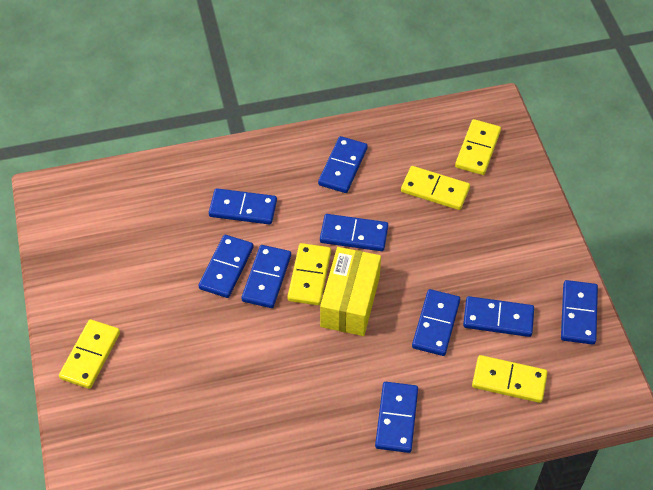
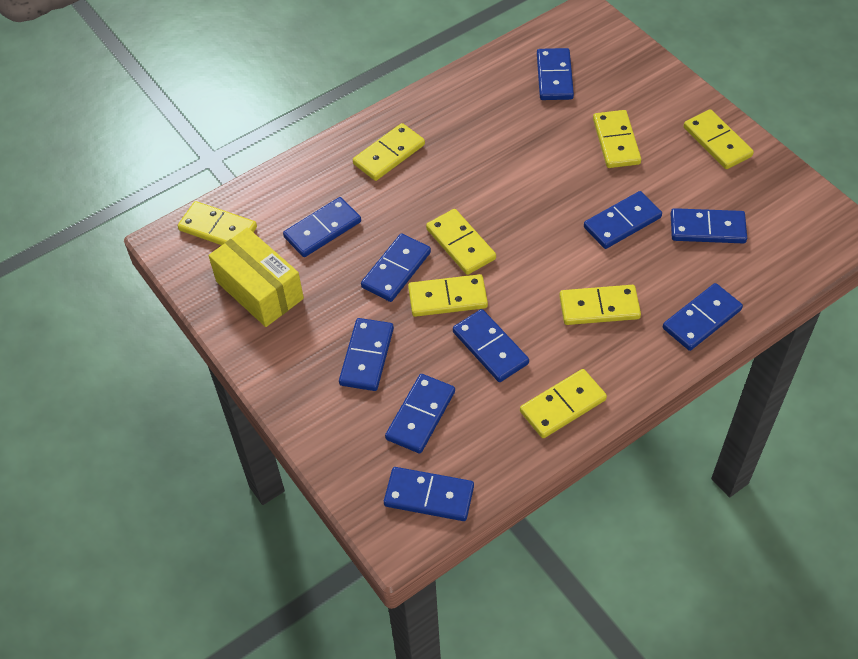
blue domino: [198,235,254,298] [209,188,277,225] [241,245,291,308] [318,136,368,193] [320,214,388,251] [375,382,418,453] [412,289,460,356] [463,296,534,337] [561,280,598,345] = 9 -> [283,197,361,257] [339,318,394,391] [361,233,431,302] [384,467,474,521] [385,374,455,453] [453,309,529,382] [537,48,574,100] [584,191,662,249] [663,283,743,351] [671,208,747,243] = 10
yellow domino: [59,319,120,389] [287,243,331,305] [401,166,470,210] [455,119,501,175] [472,355,548,403] = 5 -> [178,201,257,245] [353,123,425,181] [408,274,488,317] [426,209,496,275] [520,369,607,438] [559,285,641,325] [593,110,641,168] [684,109,754,169] = 8

